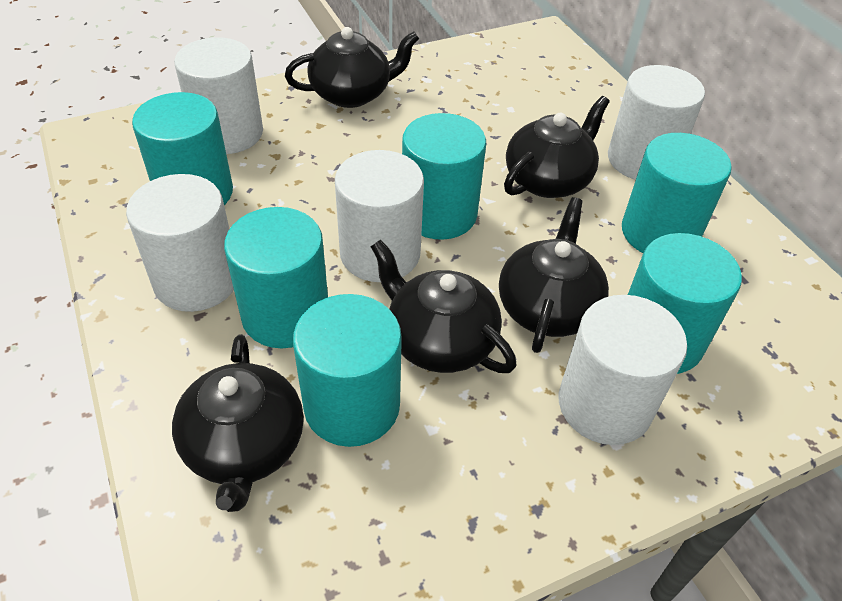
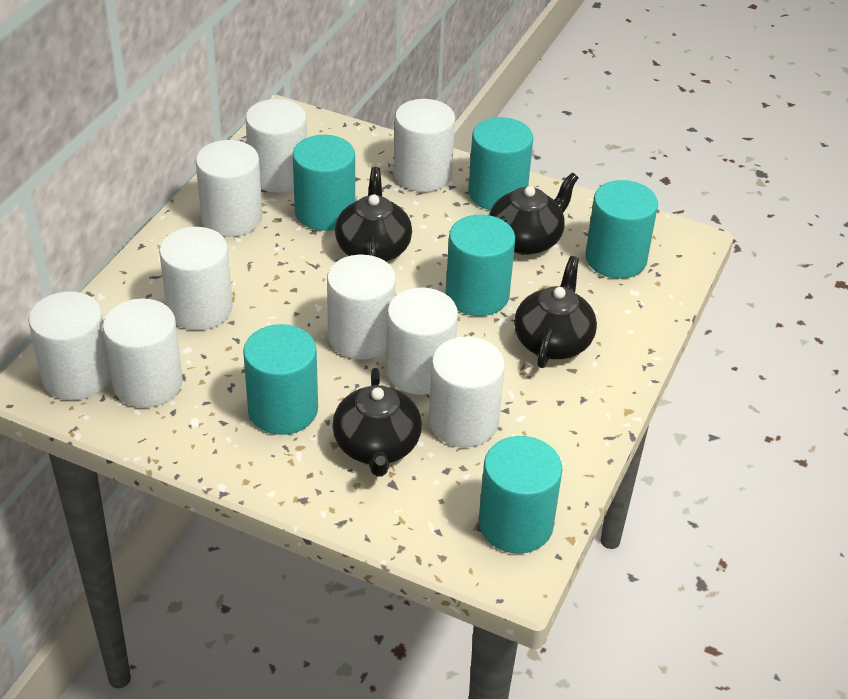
black teapot: [172,334,304,512] [285,27,419,108] [371,239,516,373] [499,197,609,353] [504,96,610,198] = 5 -> [332,368,422,477] [335,167,412,262] [489,172,579,255] [514,256,597,368] = 4
white cylinder: [126,174,234,312] [174,37,263,154] [335,150,424,282] [559,295,687,445] [608,65,705,180] = 5 -> [28,291,111,400] [103,298,183,408] [159,227,233,330] [196,140,262,237] [245,99,307,193] [327,254,396,360] [386,288,458,395] [394,99,455,192] [429,337,505,447] = 9

